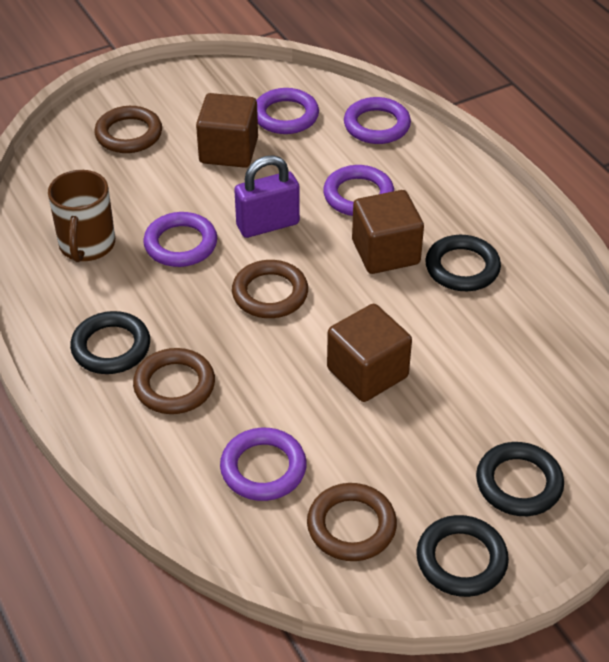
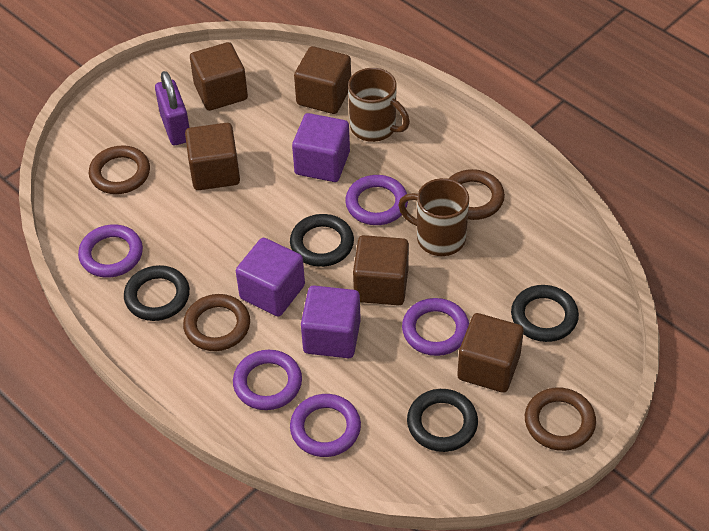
brown cube: [196,93,258,168] [327,304,412,402] [352,190,424,274] = 3 -> [185,123,240,190] [190,42,248,111] [294,46,351,114] [353,235,409,306] [457,313,524,393] = 5
brown mug: [48,170,115,262] = 1 -> [348,68,410,142] [398,178,469,256] = 2
purple cube: none = 0 -> [236,238,305,317] [292,113,350,182] [301,285,361,358] = 3

